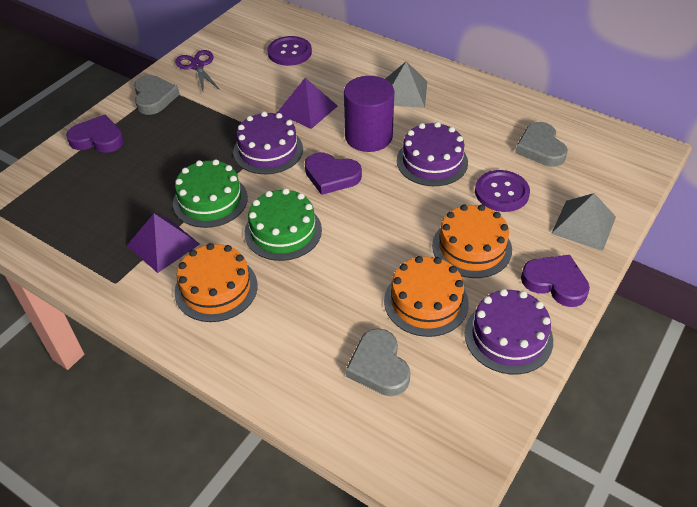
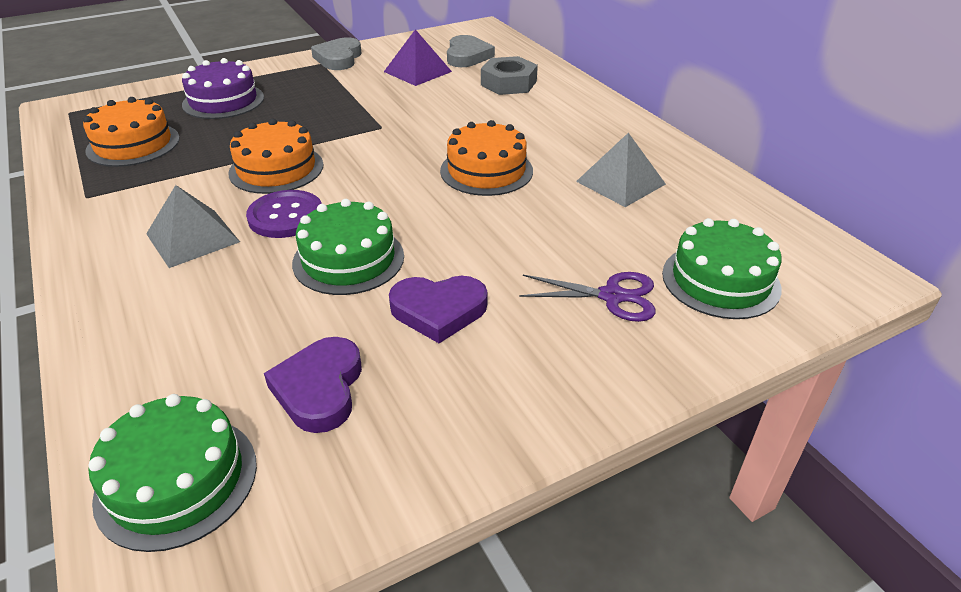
green cake: [173,159,248,228] [244,188,322,261] = 2 -> [88,394,257,552] [292,199,404,295] [662,218,782,319] = 3
grey heart: [134,75,180,115] [346,329,411,396] [515,122,568,167] = 3 -> [311,37,361,70] [447,35,495,67] = 2
grey nut: none = 0 -> [481,56,538,95] = 1
purple button: [267,36,312,66] [475,170,530,212] = 2 -> [246,190,322,238] = 1
purple cake: [233,111,303,174] [397,122,468,186] [465,289,553,374] = 3 -> [182,58,264,119] = 1
purple cylinder: [344,76,395,152] = 1 -> none = 0
purple heart: [66,115,124,153] [305,152,362,195] [521,255,590,307] = 3 -> [264,337,362,433] [389,276,488,343] = 2
purple pyramid: [127,213,200,273] [277,78,338,129] = 2 -> [384,29,452,86] = 1

